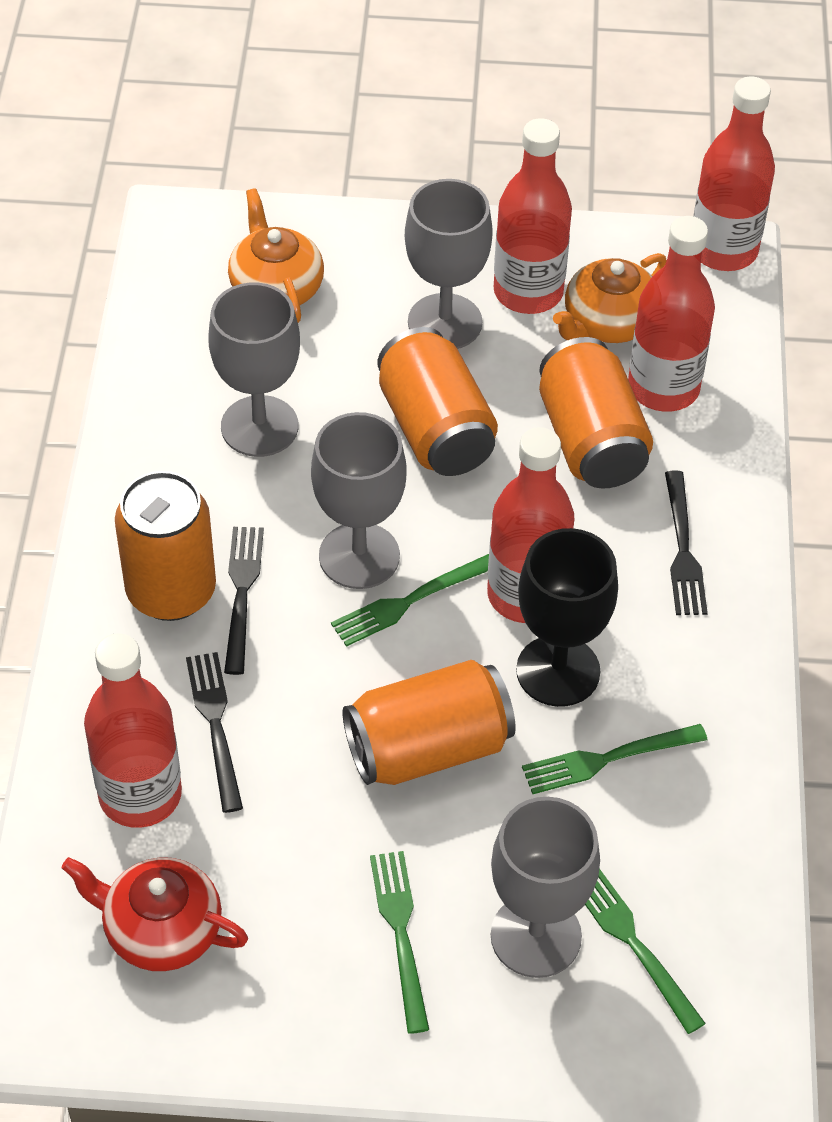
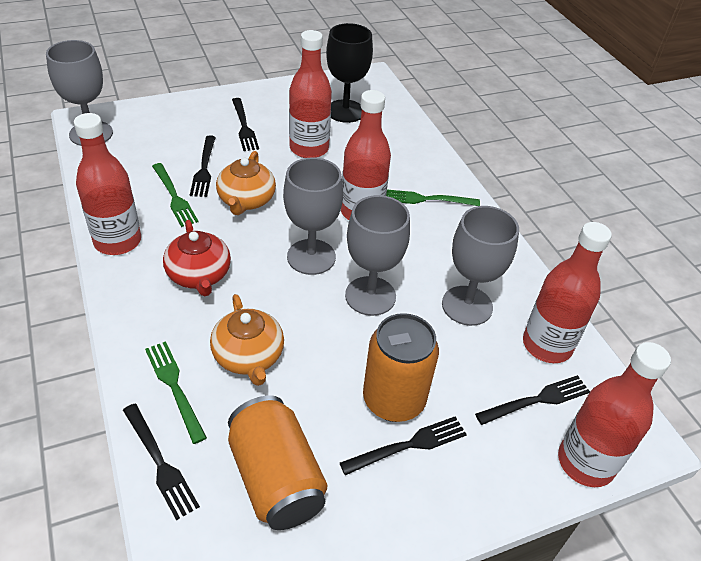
black fork: [186,652,243,813] [224,527,264,675] [665,470,708,615] = 3 -> [123,404,200,520] [190,135,216,197] [232,98,259,151] [340,416,467,475] [475,375,590,425] = 5
green fork: [331,554,489,647] [370,851,429,1034] [522,724,707,794] [585,868,706,1034] = 4 -> [145,341,207,444] [152,163,199,227] [386,190,480,206] = 3
orange can: [115,471,216,621] [343,660,516,785] [378,327,498,476] [539,337,653,489] = 4 -> [228,395,327,530] [363,313,439,422] = 2

